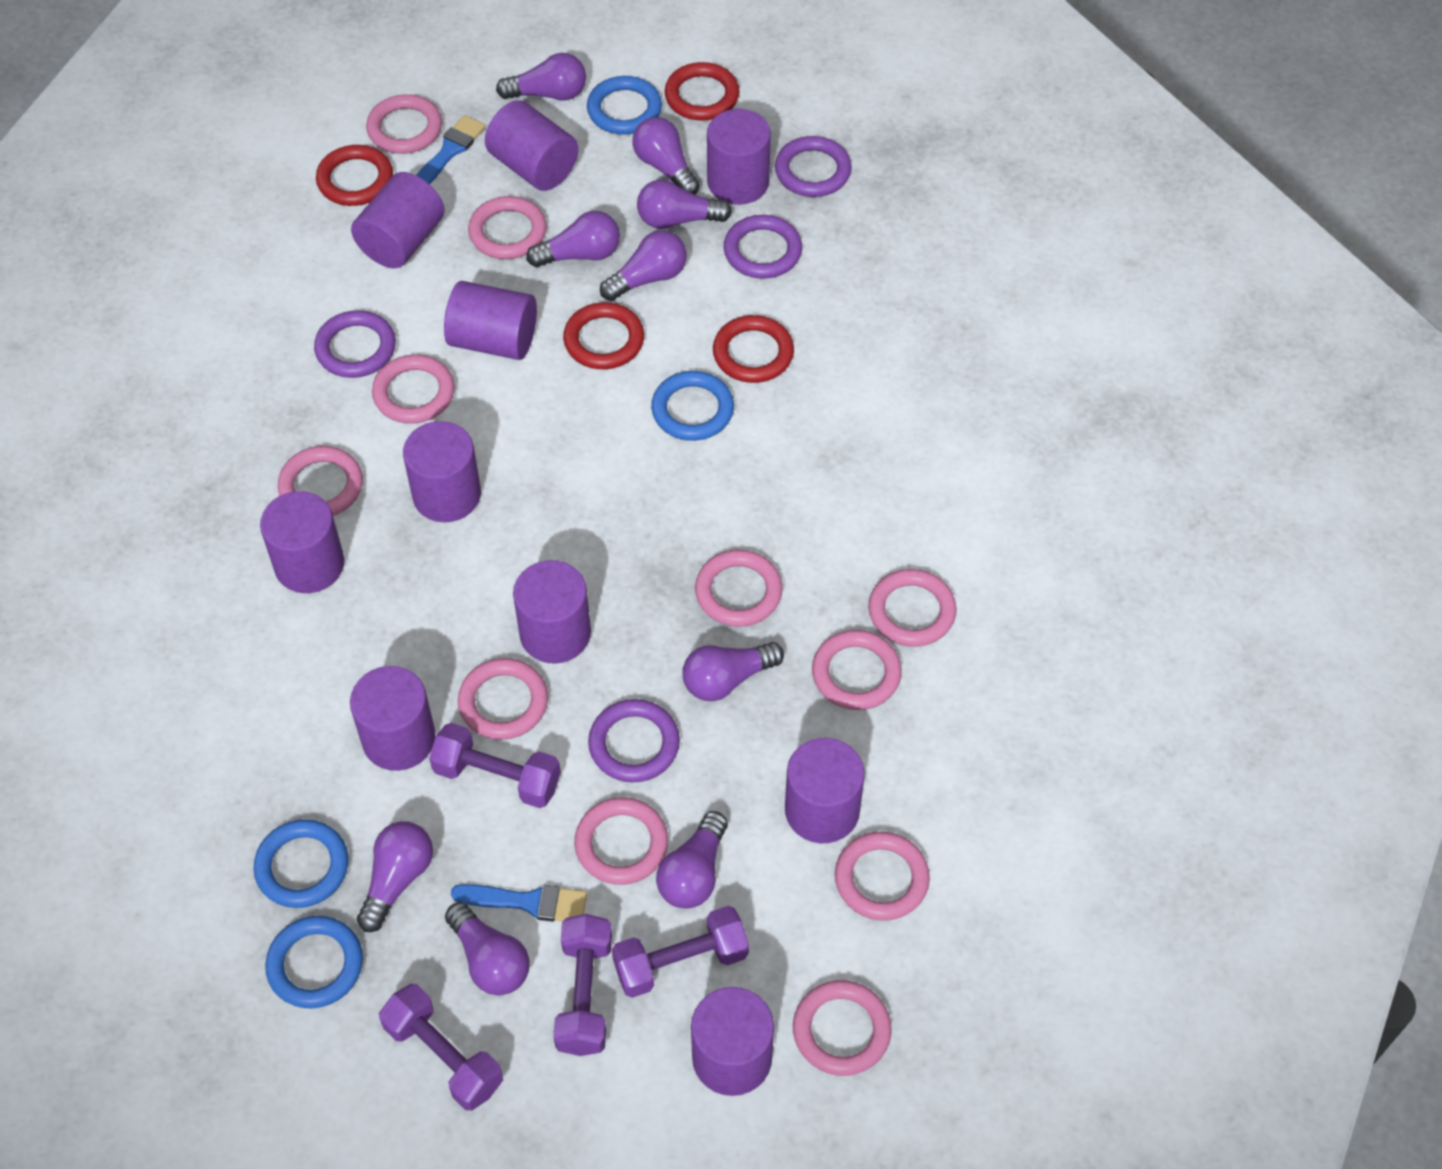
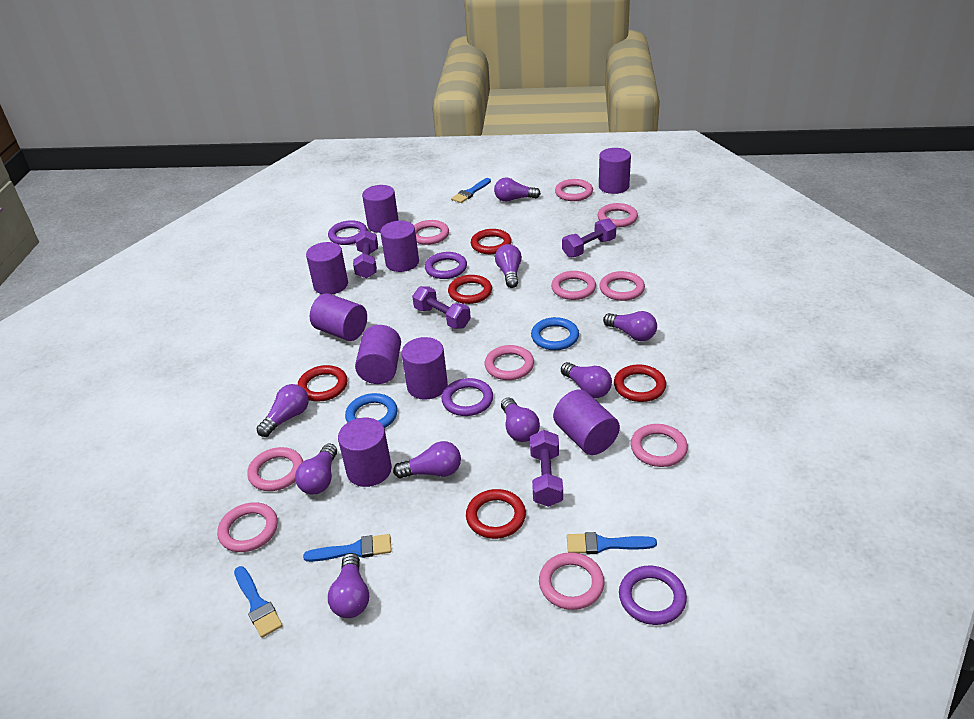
blue brush: [416,115,486,184] [451,884,587,922] = 2 -> [234,566,283,638] [303,534,392,562] [451,178,491,203] [567,532,657,554] = 4
blue ring: [253,819,349,908] [265,916,363,1008] [587,76,662,135] [651,371,734,441] = 4 -> [345,393,397,428] [531,317,579,350] = 2
pink ring: [278,446,363,516] [366,94,442,154] [372,354,455,424] [458,658,548,740] [468,196,547,259] [574,797,668,885] [695,550,783,627] [793,980,892,1076] [812,630,902,710] [835,832,930,920] [868,569,957,647] = 11 -> [217,502,278,552] [247,447,303,491] [414,220,449,245] [485,345,534,380] [539,552,604,610] [551,271,596,300] [555,179,593,201] [598,203,638,227] [599,271,645,301] [631,424,688,467] = 10
purple cylinder: [260,491,344,593] [350,666,436,771] [351,172,445,268] [403,421,481,522] [444,281,537,360] [485,100,578,191] [513,560,591,664] [691,987,774,1096] [707,109,771,205] [785,738,865,843] = 10 -> [306,242,348,294] [310,293,367,341] [338,418,392,487] [355,325,401,384] [362,185,399,233] [380,221,419,272] [402,337,448,400] [553,389,620,455] [599,148,631,194] = 9
red ring: [316,145,393,206] [563,302,644,369] [665,62,740,121] [713,315,794,383] = 4 -> [298,365,348,402] [448,275,492,304] [466,489,526,539] [471,229,512,254] [614,364,666,402] = 5

